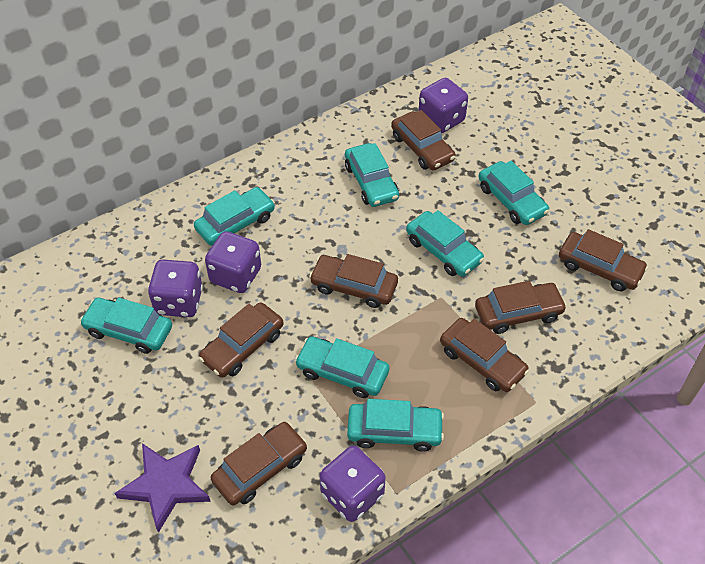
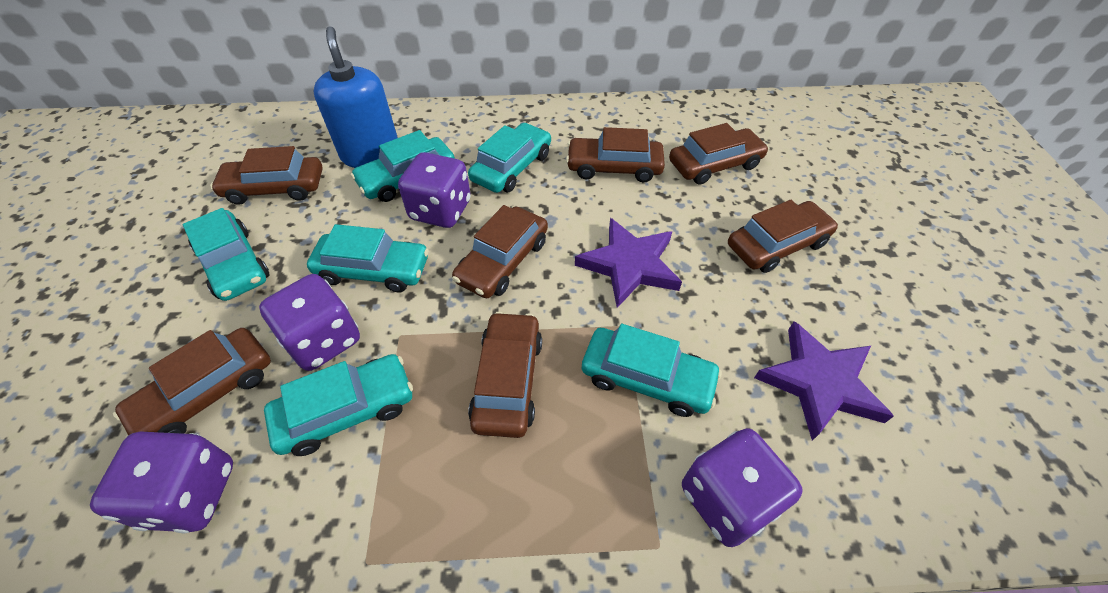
blue soap dispenser: none = 0 -> [313,26,398,168] = 1
purple star: [115,443,211,533] = 1 -> [575,218,682,308] [754,321,894,441] = 2
turquoise car: [80,297,172,354] [194,187,275,246] [295,336,389,398] [345,143,399,207] [347,399,444,452] [406,210,484,277] [479,161,549,225] = 7 -> [183,208,269,301] [264,354,413,456] [307,224,429,292] [351,130,455,202] [468,123,551,193] [582,324,722,417] = 6

